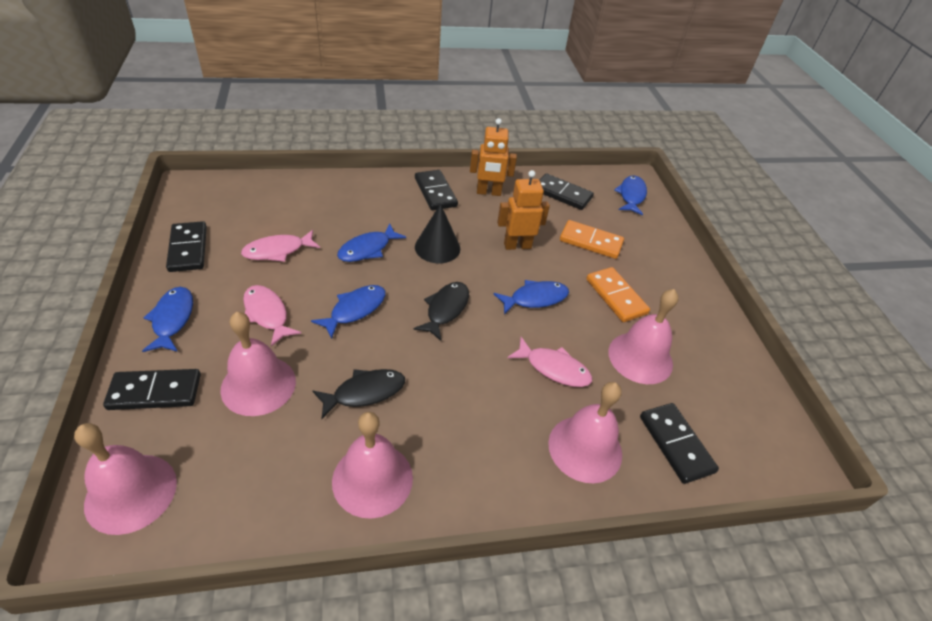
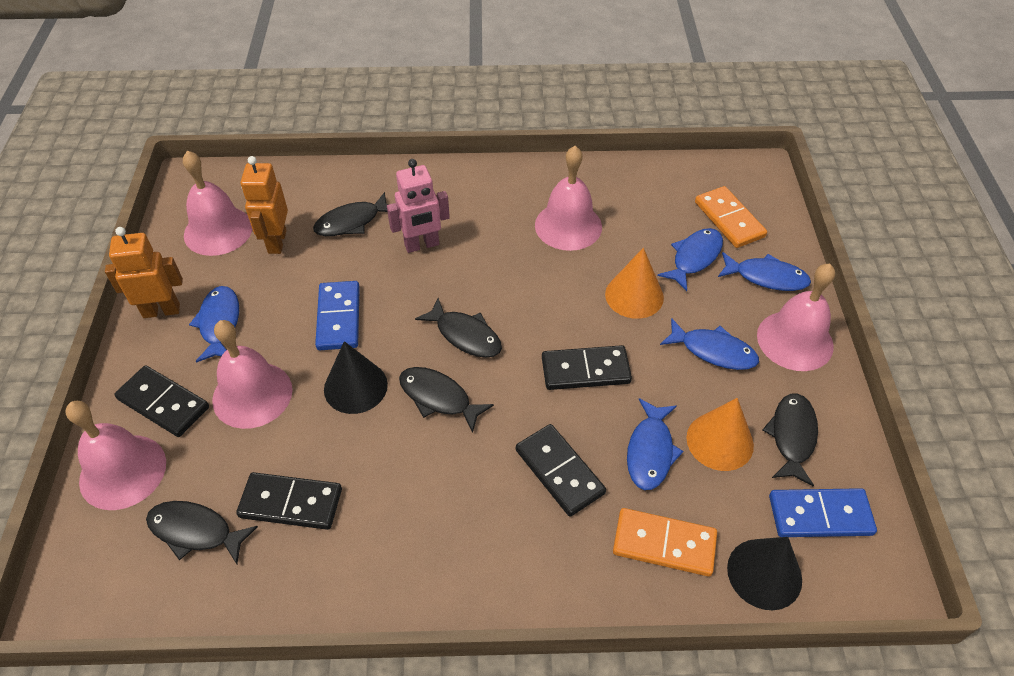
black cone: [415,204,460,263] = 1 -> [324,341,388,414] [727,537,802,610] = 2
black domino: [103,369,201,410] [166,221,207,272] [415,170,458,210] [540,173,594,210] [640,403,719,484] = 5 -> [114,365,209,437] [236,472,342,530] [516,424,606,517] [542,345,632,390] = 4
black fish: [313,369,405,419] [413,282,469,341] = 2 -> [146,501,258,564] [313,192,388,236] [399,367,494,433] [415,298,502,358] [763,393,818,486] = 5
blue domino: none = 0 -> [315,281,360,350] [769,488,877,537] = 2
orange cone: none = 0 -> [605,248,664,319] [686,398,754,471] = 2
pink fish: [241,230,320,262] [243,285,301,347] [507,337,592,387] = 3 -> none = 0
pink robot: none = 0 -> [387,159,450,253] = 1

